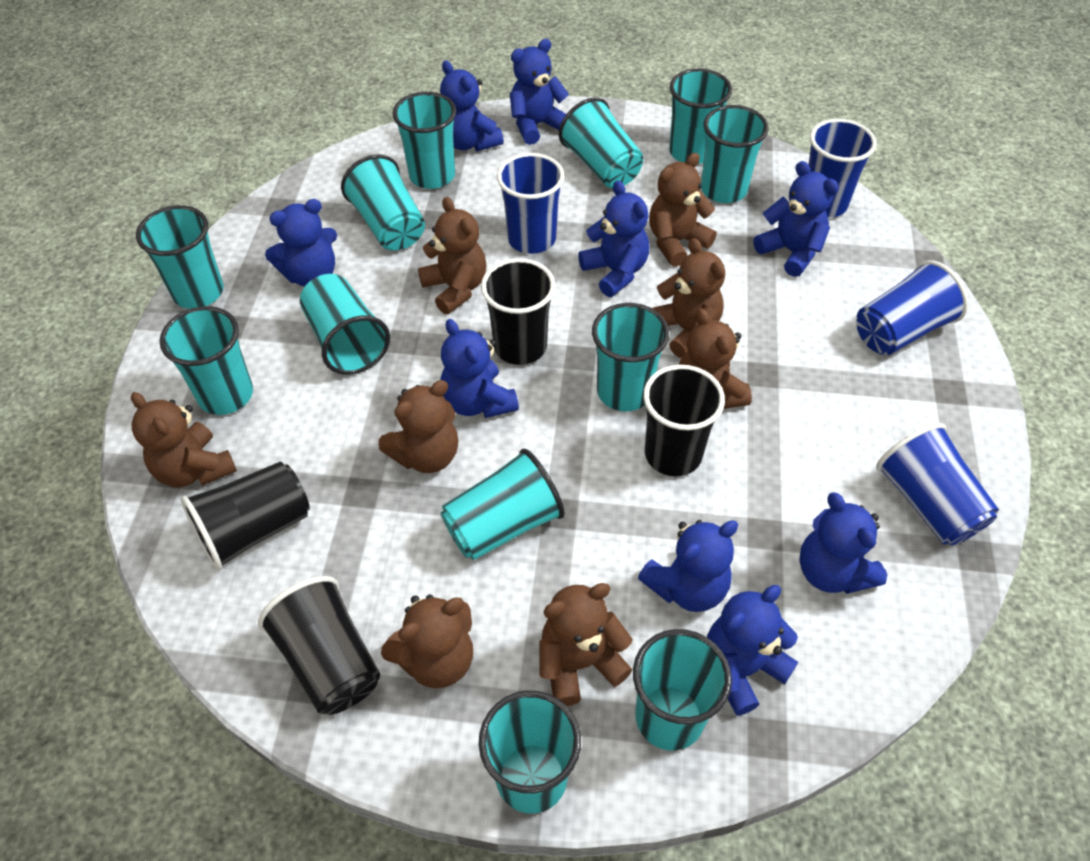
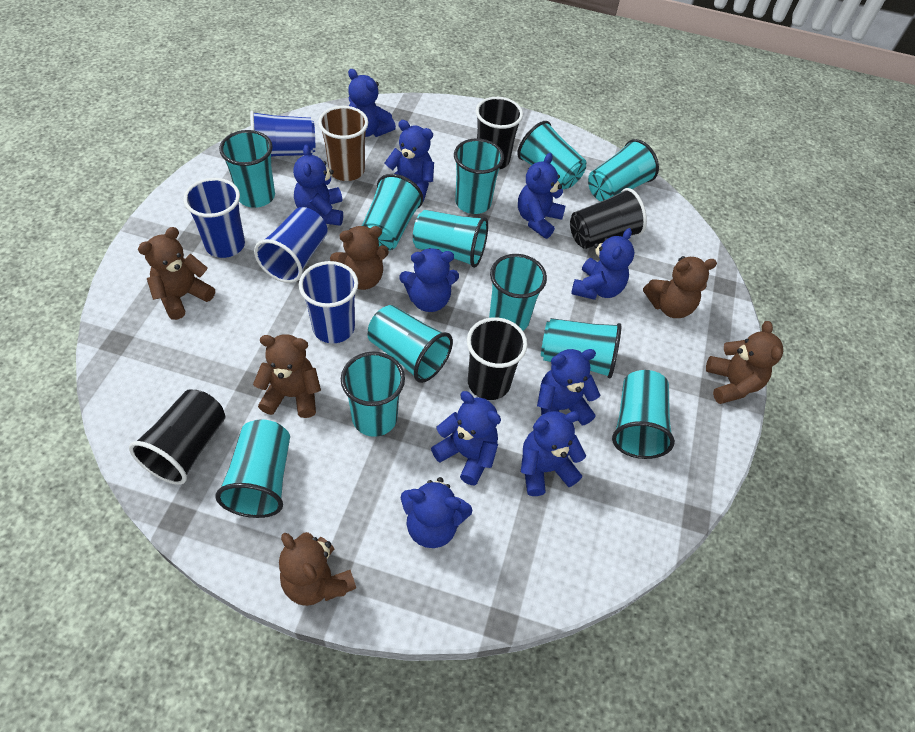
blue teddy bear: [265,199,337,287] [440,60,504,151] [440,319,519,418] [510,39,569,145] [578,180,649,297] [638,520,738,612] [707,585,798,716] [753,161,839,277] [799,492,887,594] = 9 -> [293,145,343,226] [348,69,396,137] [384,120,434,201] [399,248,459,312] [401,477,472,548] [431,391,501,485] [518,153,565,239] [521,411,586,496] [537,349,600,426] [571,228,634,300] = 10
brown cup: none = 0 -> [318,106,368,181] = 1
brown teddy bear: [131,392,237,488] [379,380,458,473] [381,594,473,688] [418,197,486,314] [539,583,633,706] [649,153,717,267] [652,238,725,358] [679,308,752,409] = 8 -> [138,227,215,320] [253,334,321,418] [279,532,356,606] [330,226,389,290] [643,256,717,318] [706,321,783,404] = 6

